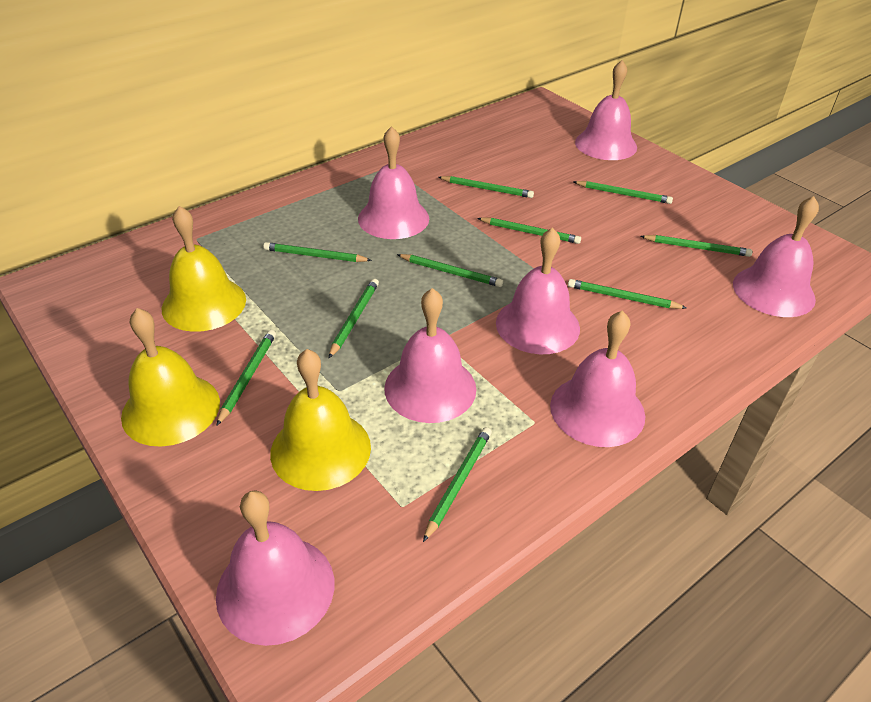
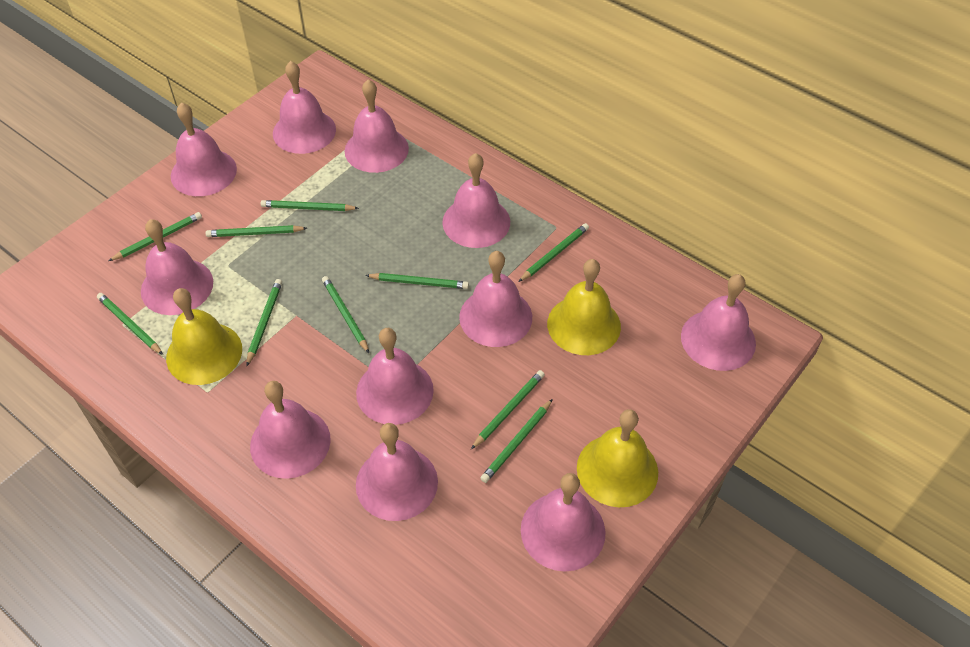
pink bell: [216,490,334,646] [358,126,429,239] [384,288,476,423] [496,227,580,354] [550,311,645,447] [575,60,637,160] [733,196,819,317] = 7 -> [141,219,213,315] [171,102,237,196] [250,381,331,479] [273,61,336,154] [345,79,409,173] [356,328,434,425] [356,423,438,521] [442,153,510,248] [459,251,532,347] [521,473,606,571] [681,274,756,371] = 11

